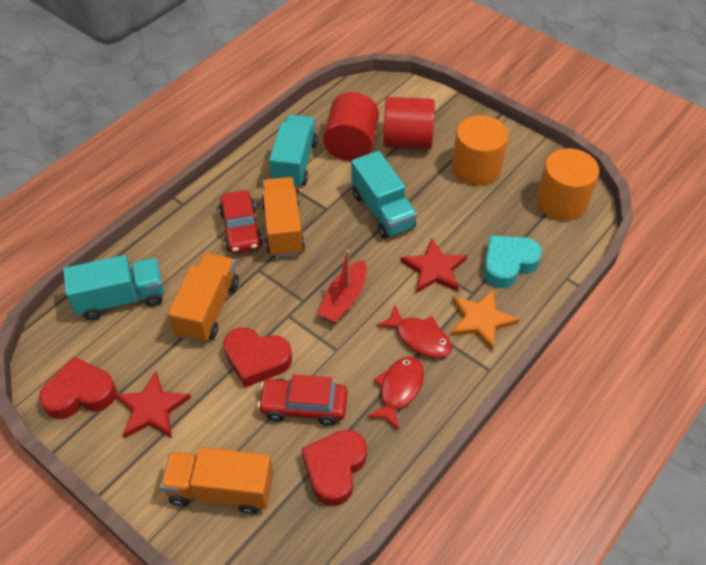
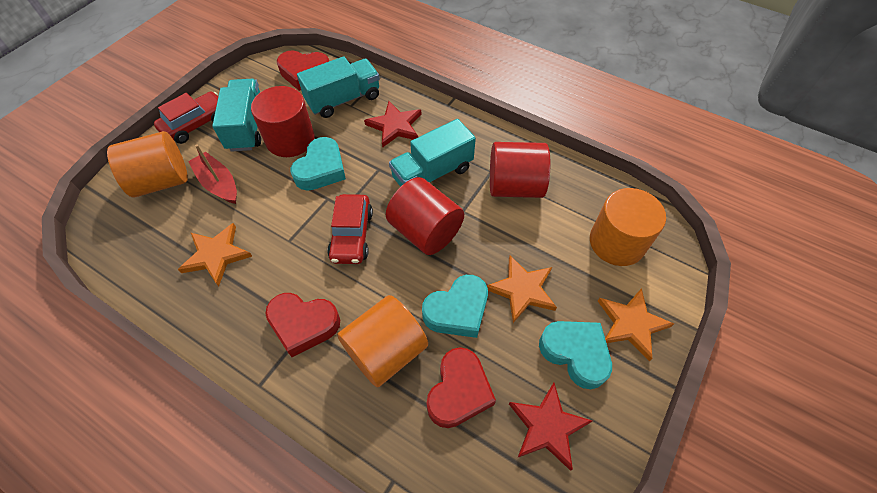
orange cylinder: [452,115,508,186] [536,148,599,221] = 2 -> [107,131,188,197] [337,295,428,388] [590,188,666,266] = 3
orange star: [451,289,519,350] = 1 -> [178,223,252,286] [487,256,557,323] [598,288,674,361] = 3
orange truck: [160,447,273,515] [168,253,239,343] [261,177,305,258] = 3 -> none = 0
red cylinder: [323,92,379,161] [383,97,435,149] = 2 -> [251,86,314,157] [386,177,464,255] [490,142,550,198] = 3
red fish: [367,357,424,430] [376,305,452,358] = 2 -> none = 0
turquoise heart: [483,235,542,288] = 1 -> [291,137,346,191] [422,275,488,338] [539,321,612,389] = 3

